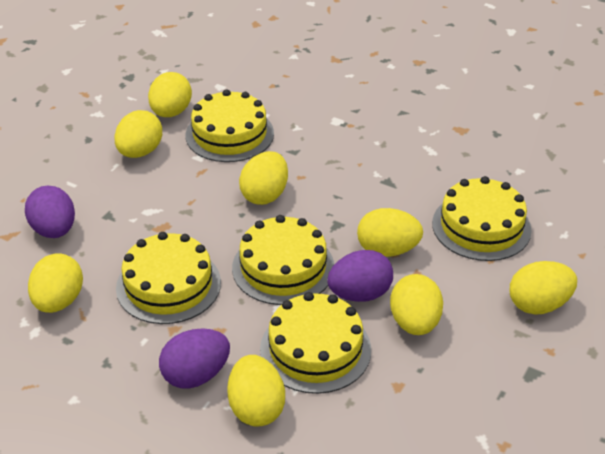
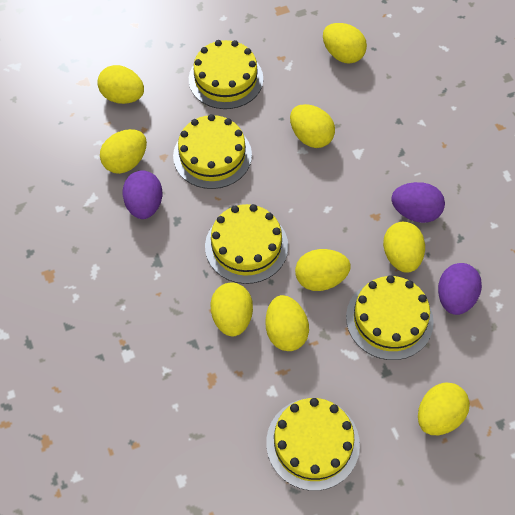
yellow egg: [28,253,83,313] [114,110,162,158] [148,72,192,117] [228,355,285,427] [239,151,288,205] [357,208,423,257] [390,274,443,335] [510,261,577,315] = 8 -> [97,65,144,104] [100,129,147,174] [210,283,253,336] [265,295,309,351] [290,104,335,148] [295,249,351,291] [323,23,367,64] [383,222,425,273] [418,383,470,435] = 9

